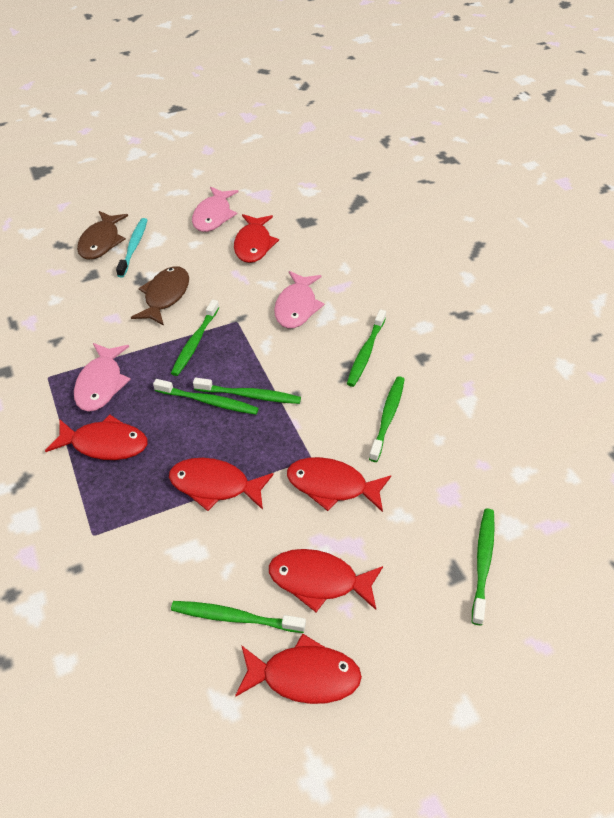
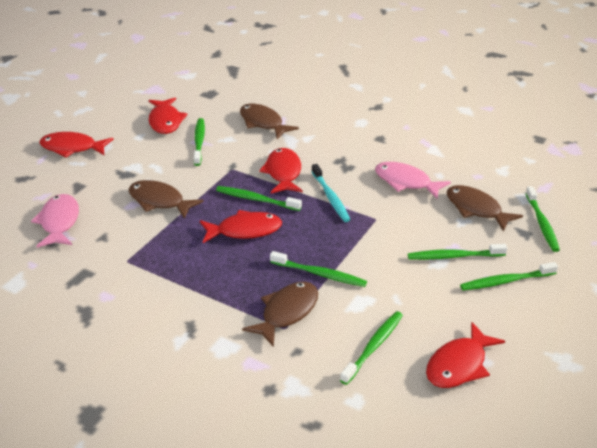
brown fish: [77,211,128,260] [131,266,189,326] = 2 -> [129,180,204,219] [240,104,299,139] [242,282,318,347] [447,185,523,232] = 4
pink fish: [74,343,131,412] [192,186,238,232] [274,271,325,329] = 3 -> [31,194,79,248] [375,162,451,199] = 2
red fish: [45,415,148,460] [169,458,274,511] [234,214,279,263] [235,633,362,704] [269,549,383,612] [287,457,391,512] = 6 -> [39,132,114,157] [149,97,188,134] [200,210,282,243] [259,148,303,194] [426,322,505,388] = 5

